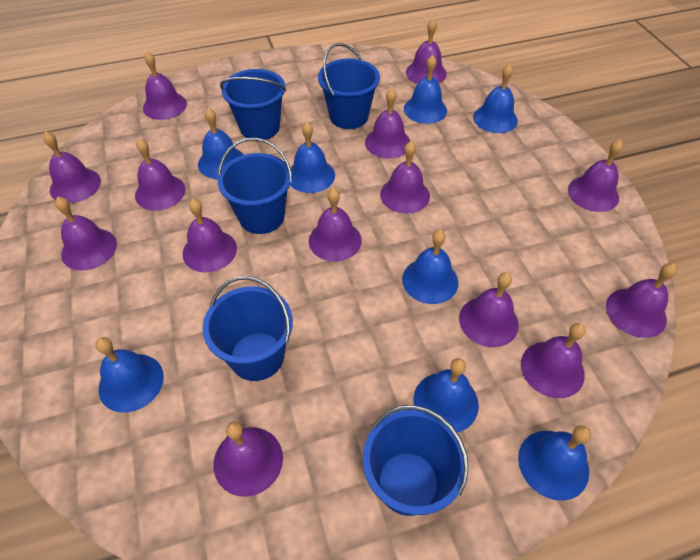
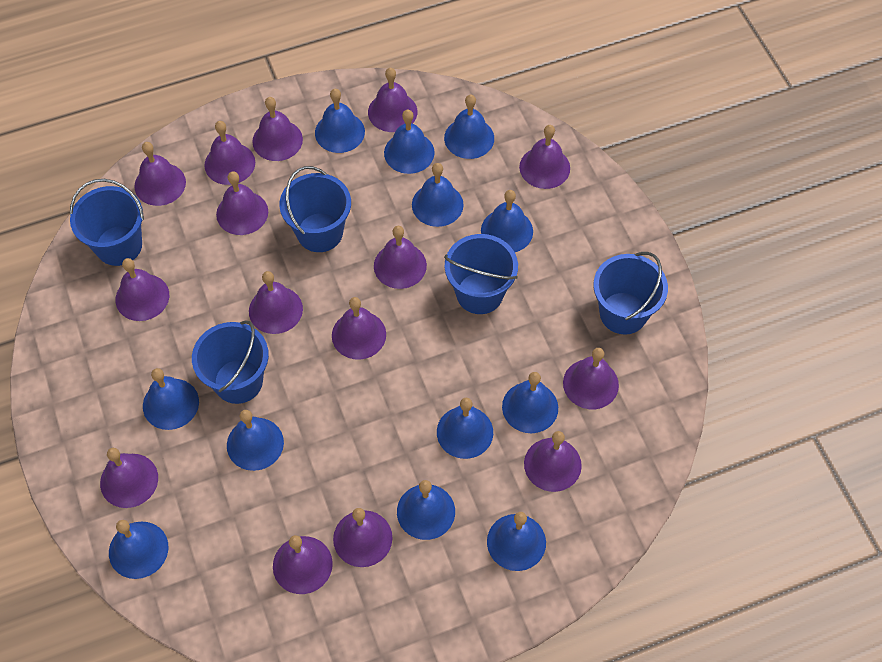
blue bell: [95,337,164,413] [198,108,244,179] [290,122,335,193] [402,230,458,304] [404,55,447,124] [413,358,479,433] [473,64,518,133] [518,425,591,501] = 8 -> [109,520,168,579] [143,368,199,430] [227,410,284,471] [315,89,365,153] [384,109,435,174] [397,480,455,540] [412,163,464,227] [437,398,493,459] [444,95,494,159] [481,190,533,252] [487,512,546,571] [502,372,558,433] = 12
purple bell: [43,131,101,203] [55,197,117,271] [135,138,185,211] [143,51,187,120] [183,199,237,273] [213,421,283,497] [309,188,362,262] [365,88,410,158] [380,141,430,213] [406,19,447,84] [459,272,519,347] [521,323,586,398] [568,139,623,212] [606,263,677,338] = 14 -> [100,448,158,508] [115,258,169,321] [134,142,186,206] [204,121,255,185] [216,171,268,235] [249,271,303,334] [252,97,303,161] [273,535,333,594] [332,297,386,360] [333,508,392,567] [368,68,417,132] [374,226,427,289] [519,125,570,189] [524,431,582,492] [563,348,619,409] = 15

